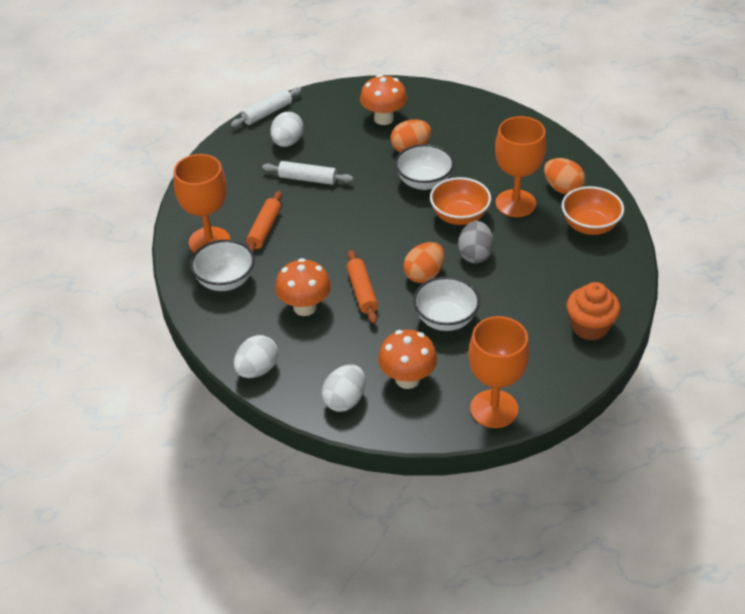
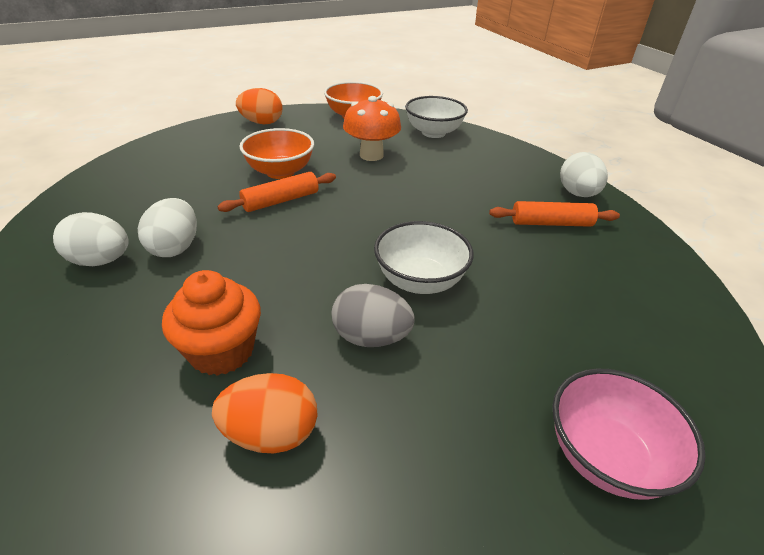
orange egg: [391,119,431,152] [404,242,445,283] [544,158,585,195] = 3 -> [212,373,318,453] [236,88,283,124] = 2
orange goblet: [173,154,230,253] [468,316,529,428] [495,116,546,217] = 3 -> none = 0
orange mushroom: [275,258,331,316] [360,75,407,125] [378,330,437,389] = 3 -> [343,96,401,161] = 1
pink bowl: none = 0 -> [553,369,706,500] = 1
white bowl: [190,240,255,291] [395,144,454,190] [413,276,480,331] = 3 -> [374,221,474,294] [405,96,468,138] = 2
white rolling pin: [231,87,302,127] [262,161,353,185] = 2 -> none = 0

